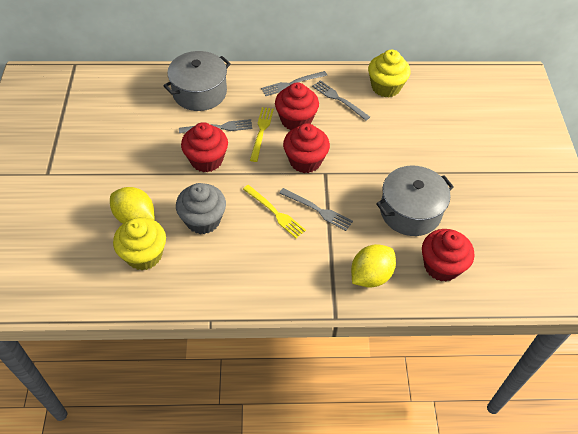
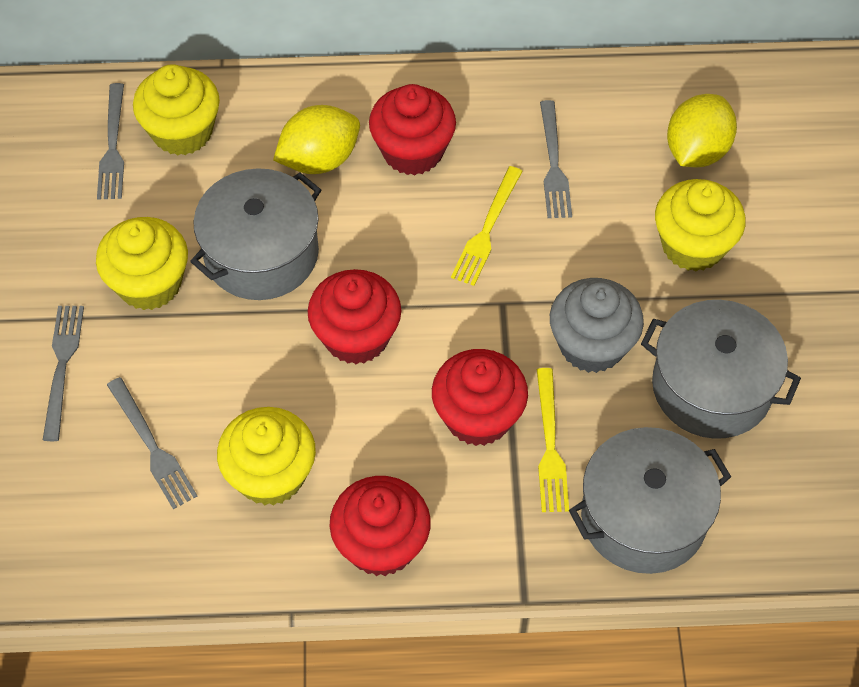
grey pot: [163,51,231,111] [376,166,454,236] = 2 -> [190,168,321,300] [569,427,731,574] [641,300,801,439] = 3
yellow cupcake: [113,218,166,270] [368,50,411,97] = 2 -> [96,217,188,310] [133,64,220,156] [217,407,316,506] [655,179,745,271] = 4

